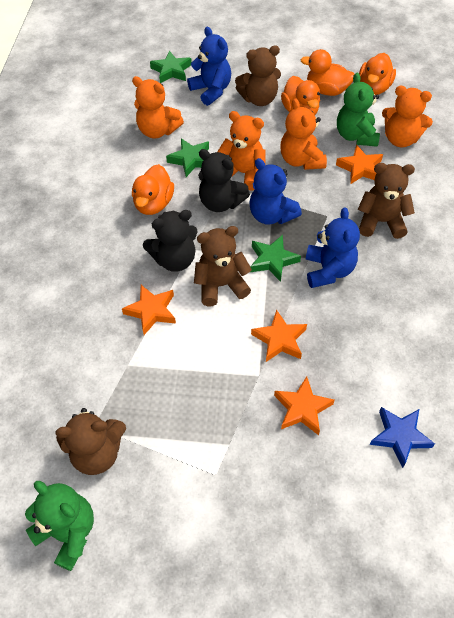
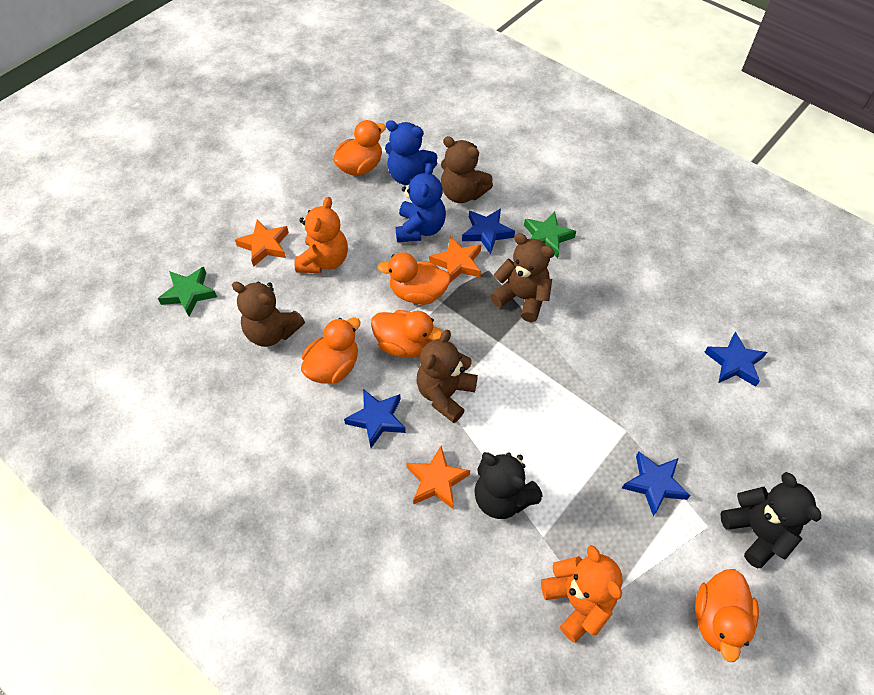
blue star: [370,407,435,468] = 1 -> [344,389,406,448] [462,209,515,254] [622,451,691,516] [704,332,767,387] = 4
blue teddy bear: [187,27,231,106] [250,158,302,225] [306,207,360,288] = 3 -> [385,120,438,185] [396,163,446,242] = 2
green star: [150,51,192,83] [166,138,209,177] [250,235,301,282] = 3 -> [158,267,217,317] [524,212,576,258] = 2
green teddy bear: [25,481,94,571] [337,73,380,147] = 2 -> none = 0
orange duck: [132,164,174,215] [281,76,320,115] [301,49,354,96] [359,53,396,95] = 4 -> [301,317,360,384] [333,120,386,176] [371,310,442,358] [377,252,451,305] [695,569,759,662] = 5
orange star: [122,285,176,335] [251,309,307,362] [274,376,335,435] [336,145,383,184] = 4 -> [235,219,289,267] [406,446,470,509] [429,236,481,284] = 3
orange teddy bear: [132,76,184,138] [217,111,265,191] [280,98,327,170] [382,85,433,147] = 4 -> [295,197,348,273] [541,545,623,643] = 2

